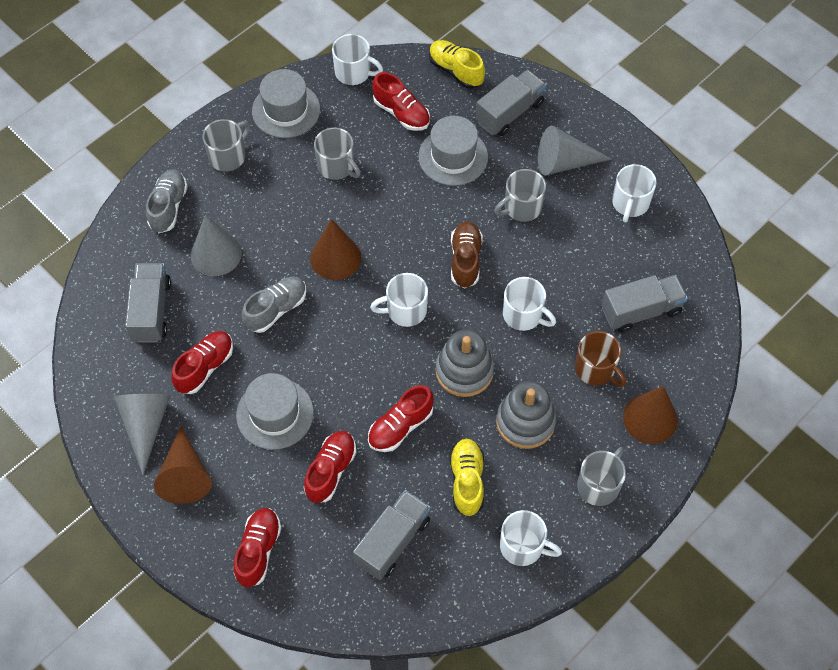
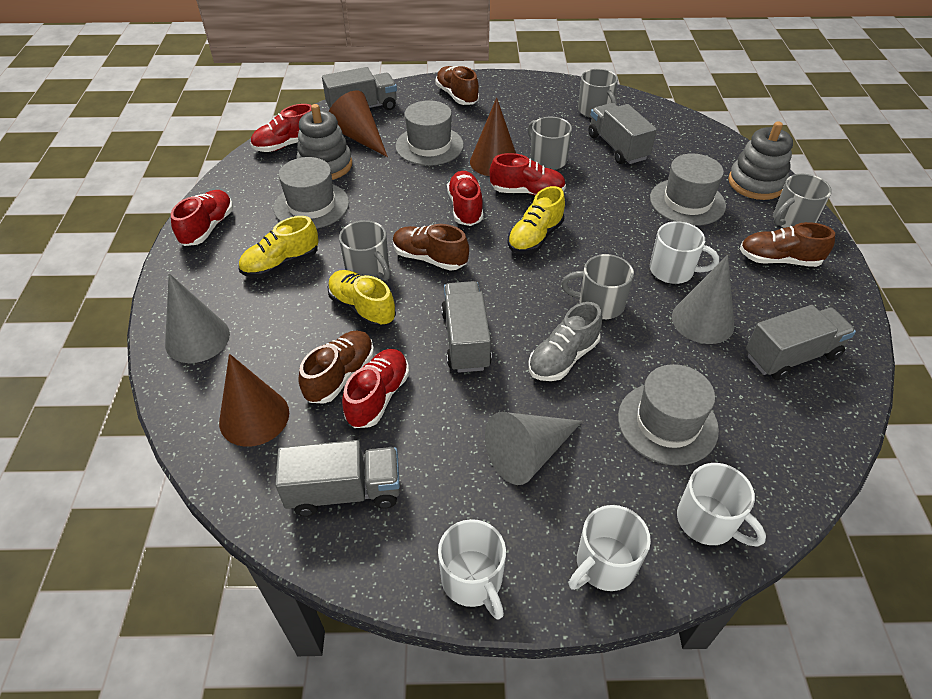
brown mug: [575,331,626,387] = 1 -> none = 0
brown shoe: [451,221,483,288] = 1 -> [298,330,374,404] [393,224,469,271] [435,66,479,105] [739,222,835,267] = 4
grey hat: [236,373,314,450] [252,69,320,138] [418,116,488,186] = 3 -> [274,157,349,229] [395,100,464,166] [618,364,719,466] [650,154,726,226] = 4
grey mug: [203,119,250,172] [314,127,361,180] [494,169,546,222] [577,447,626,506] = 4 -> [339,220,390,281] [528,117,572,170] [561,254,634,319] [578,69,618,118] [773,174,832,228] = 5
grey shoe: [146,169,188,233] [242,276,306,333] = 2 -> [528,302,602,381] = 1
grey truck: [125,263,171,343] [353,490,430,580] [476,70,546,136] [602,275,688,333] = 4 -> [275,440,400,516] [322,67,397,110] [441,281,492,373] [588,103,657,164] [746,305,856,380] = 5
white mug: [332,34,383,85] [370,273,428,327] [500,510,562,566] [503,277,556,331] [612,164,657,223] = 5 -> [438,519,506,620] [568,505,651,591] [650,221,719,284] [677,463,766,546] = 4
yellow shoe: [429,40,485,89] [449,439,484,516] = 2 -> [239,216,319,278] [327,270,396,328] [508,186,565,254] = 3

